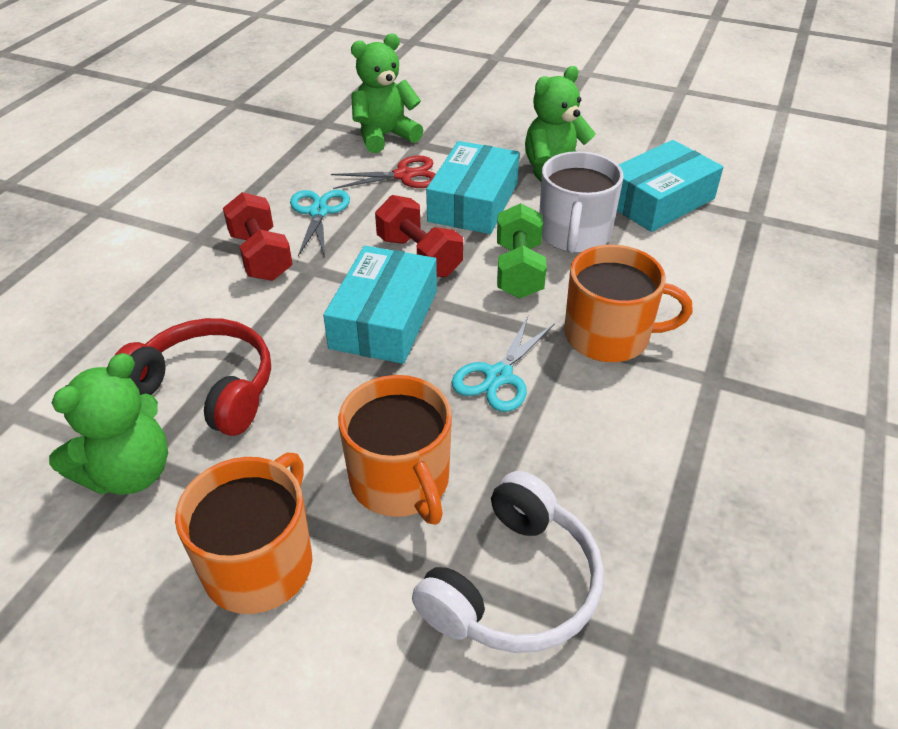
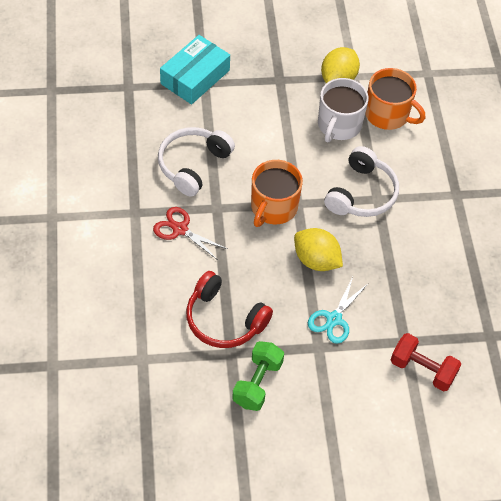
green teddy bear: [49,353,168,495] [351,34,423,153] [525,66,596,182] = 3 -> none = 0
orange mug: [175,453,312,614] [338,375,452,525] [564,245,693,362] = 3 -> [251,160,303,227] [365,68,425,130] = 2
red dumbbell: [223,192,293,281] [375,195,463,277] = 2 -> [391,333,461,391] = 1
turquoise box: [323,246,437,364] [426,141,519,234] [617,140,723,232] = 3 -> [160,35,230,104] = 1
turquoise scissors: [290,190,350,257] [452,316,555,412] = 2 -> [308,277,368,344] = 1
white headphones: [412,471,604,653] = 1 -> [158,127,235,197] [324,146,399,217] = 2
yellow lemon: none = 0 -> [294,228,343,271] [321,47,360,83] = 2

